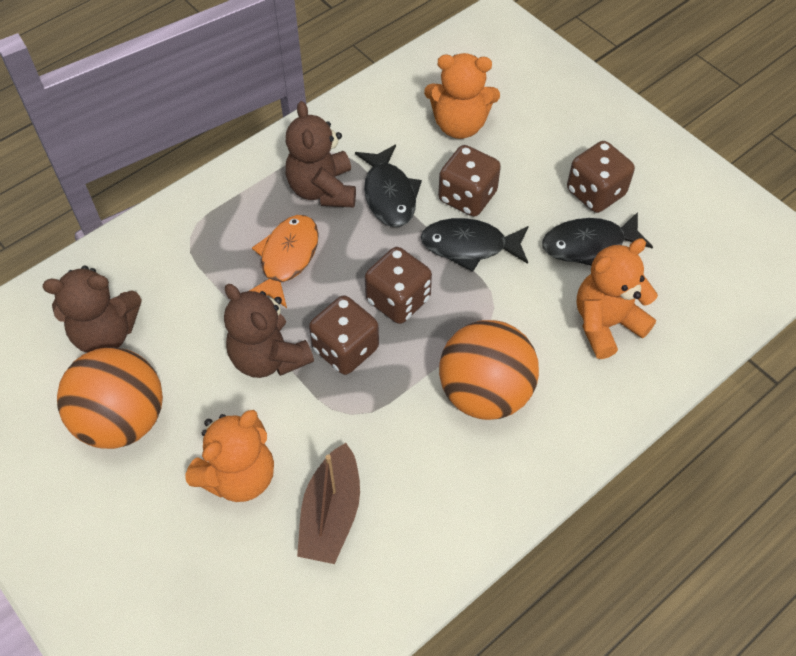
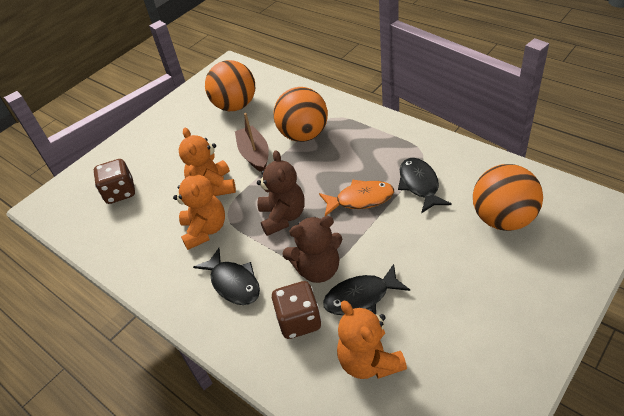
brown dice: [309,295,379,375] [365,247,432,324] [438,145,501,217] [567,141,635,213] = 4 -> [93,159,135,204] [272,281,322,339] = 2
brown teddy bear: [43,265,142,353] [224,284,314,378] [286,101,356,207] = 3 -> [257,150,305,236] [282,216,342,283] = 2
orange ball: [57,347,163,449] [439,320,539,420] = 2 -> [205,60,255,111] [273,87,328,142] [473,164,543,231] = 3

